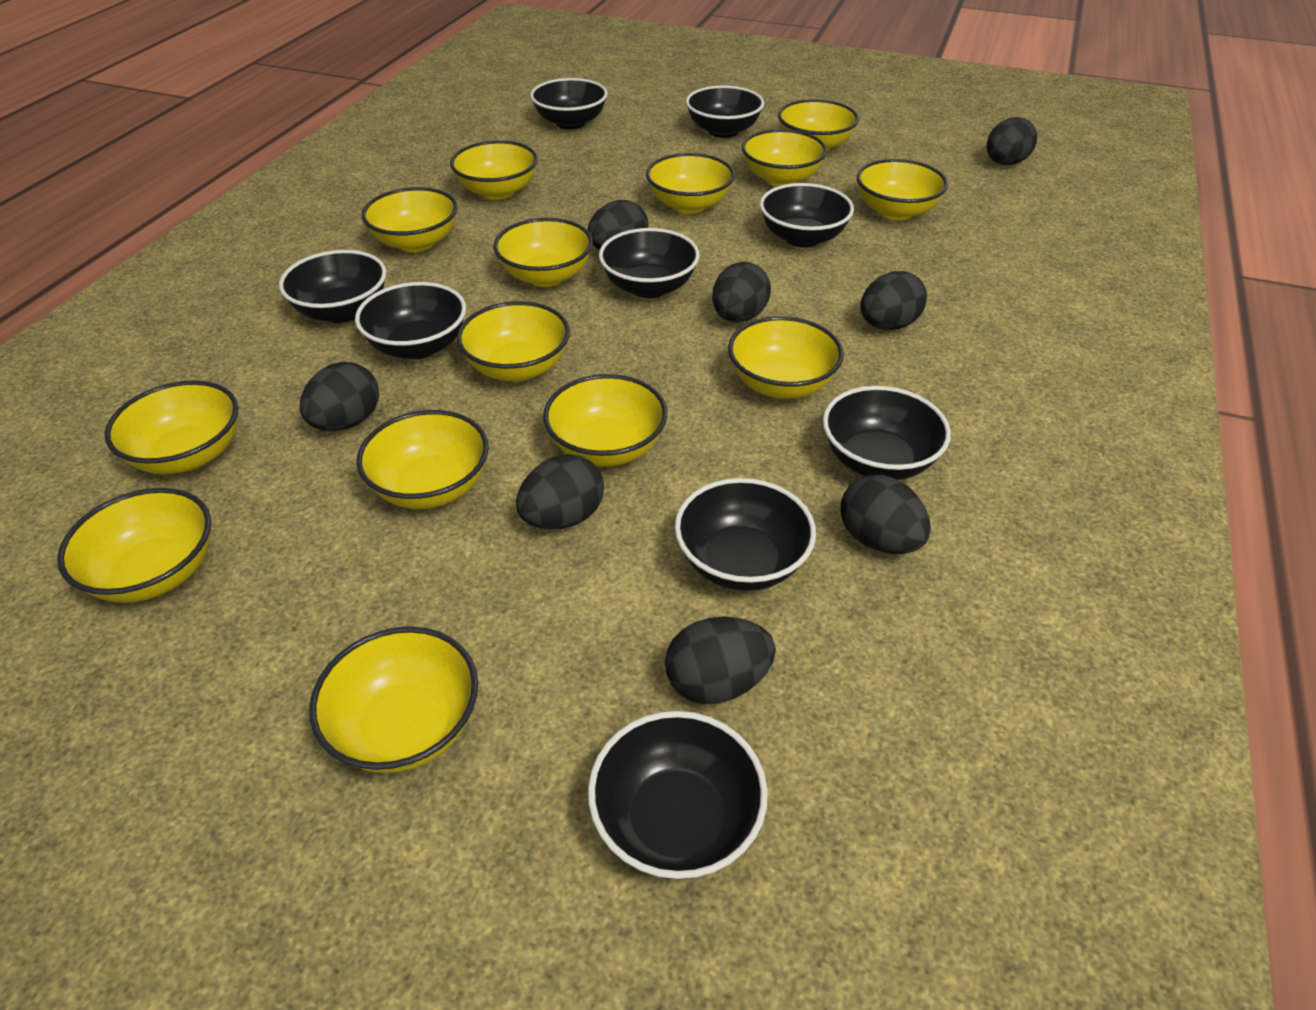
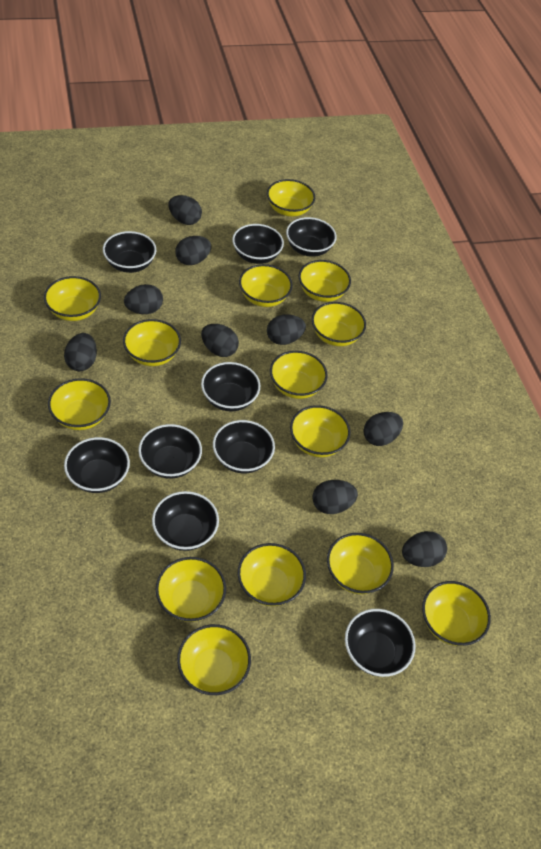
black egg: [300,362,379,431] [516,454,604,530] [588,200,648,250] [665,617,776,704] [712,262,771,322] [841,475,931,554] [860,271,927,330] [987,117,1037,165] = 8 -> [64,333,97,371] [124,284,163,314] [168,195,202,225] [175,236,211,265] [201,324,239,357] [267,314,306,345] [312,480,358,514] [363,412,403,446] [402,531,447,567] = 9

